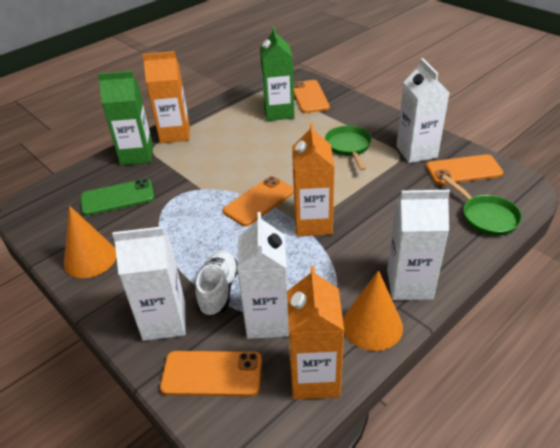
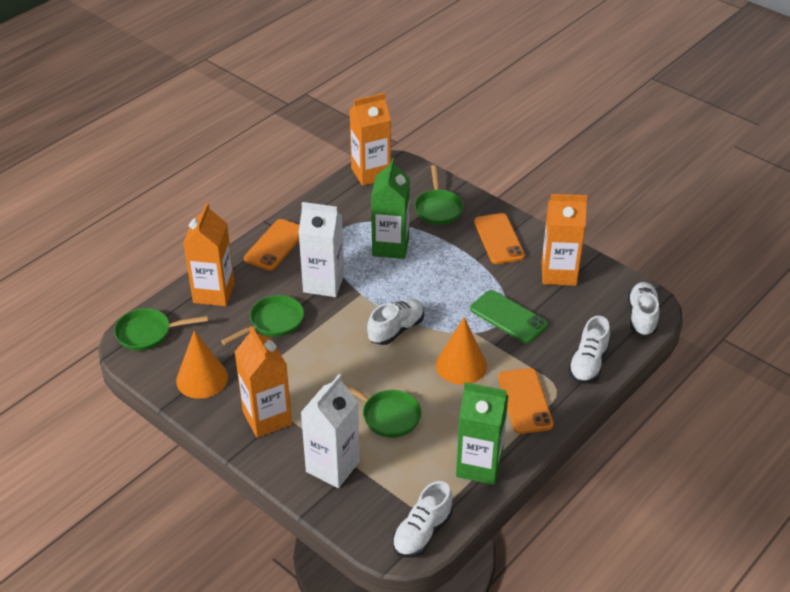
green pan: [325,126,372,171] [442,175,522,236] = 2 -> [114,308,208,351] [221,295,304,345] [343,382,422,438] [414,165,463,225] = 4
orange carton: [142,51,190,143] [287,266,344,399] [292,122,335,237] = 3 -> [183,203,235,306] [235,326,292,438] [349,93,391,186] [542,194,587,286] = 4
orange phone: [160,351,262,397] [223,176,294,226] [293,80,330,113] [426,154,503,185] = 4 -> [244,219,299,271] [474,213,525,264] [498,368,554,434] = 3
white carton: [112,226,186,341] [237,212,289,339] [387,190,450,300] [396,58,450,163] = 4 -> [298,202,344,297] [300,374,360,488] = 2
white shoe: [195,250,238,317] = 1 -> [367,299,424,345] [392,481,453,558] [568,316,610,384] [628,282,659,336] = 4

